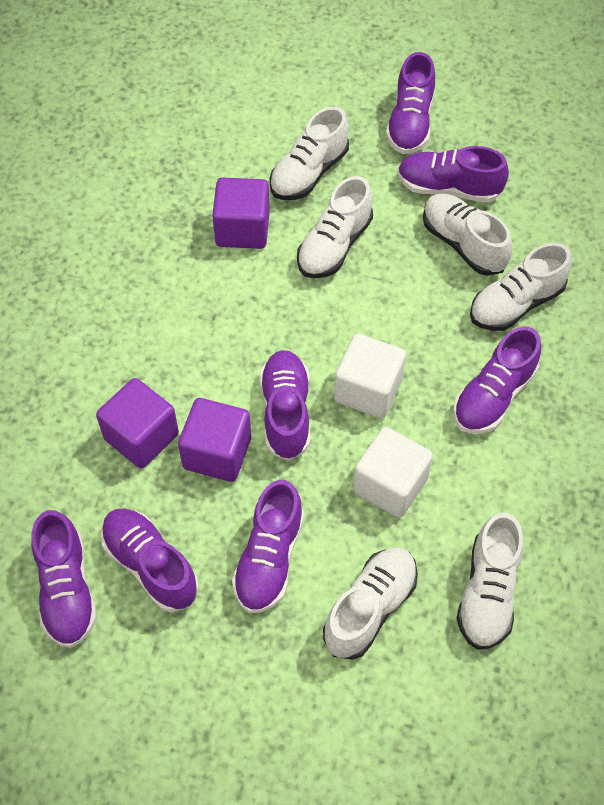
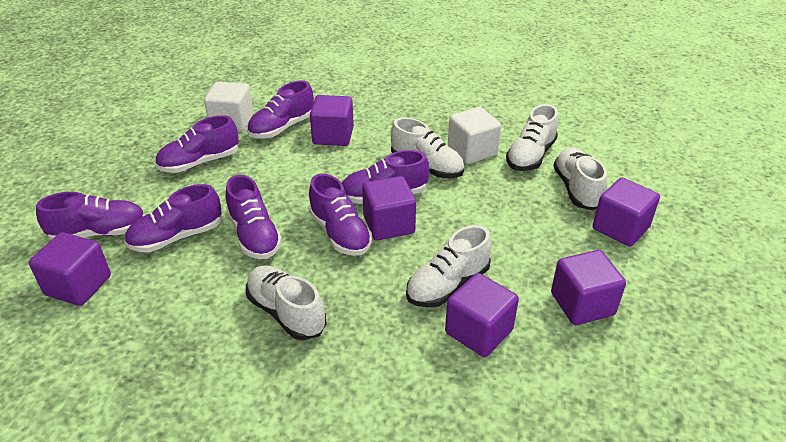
purple cube: [96,378,179,469] [178,398,251,482] [212,177,270,249] = 3 -> [28,232,111,306] [310,95,354,146] [362,176,416,241] [445,273,519,357] [551,250,626,325] [593,178,660,247] = 6
white shoe: [270,107,349,200] [297,176,373,278] [323,547,418,660] [423,194,512,276] [456,513,524,650] [470,243,572,331] = 6 -> [246,265,327,340] [391,117,464,178] [406,225,492,308] [506,104,558,171] [553,147,607,210] = 5

